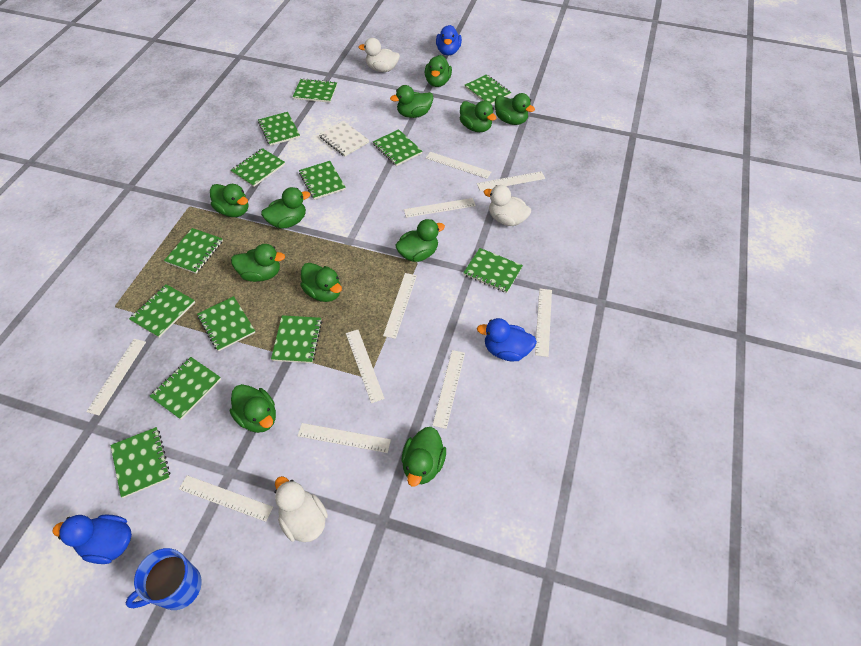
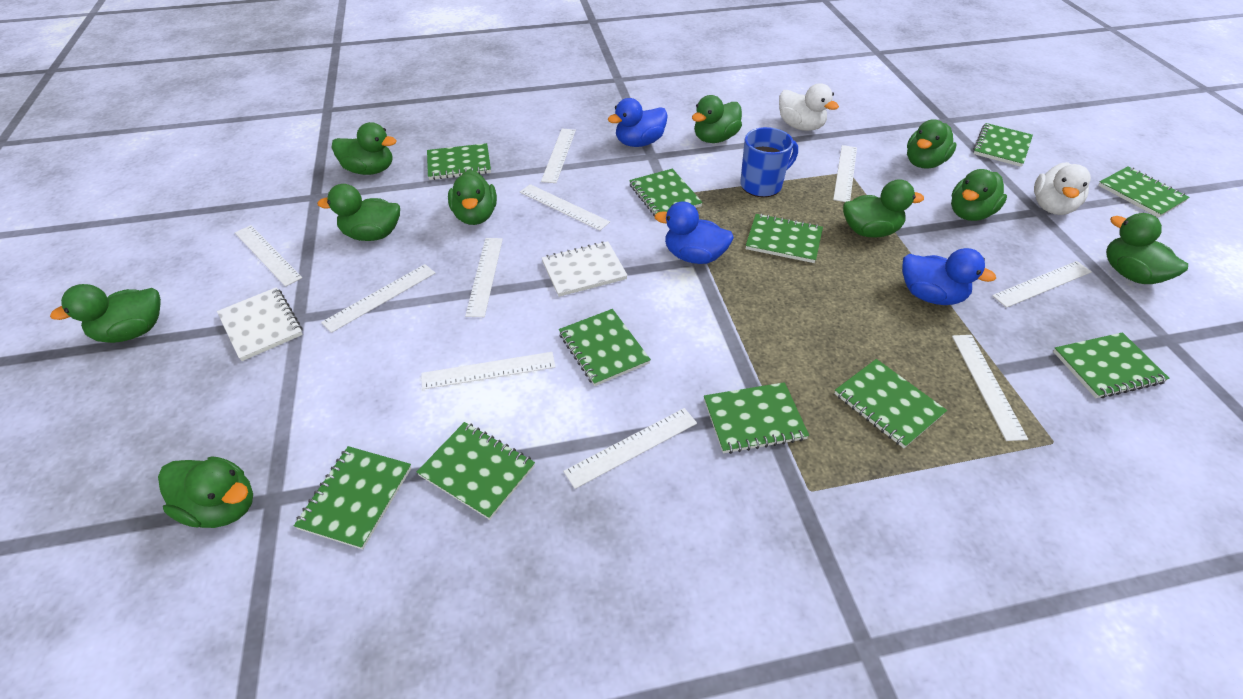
green duck: [210,184,248,217] [230,384,276,433] [231,244,285,282] [261,187,310,229] [300,263,342,302] [390,85,433,118] [395,219,445,262] [402,427,446,487] [425,55,452,87] [460,101,496,132] [495,93,535,125] = 11 -> [50,284,161,343] [158,456,253,528] [317,184,400,241] [332,122,397,175] [448,170,497,225] [692,95,742,143] [843,179,924,237] [907,119,957,169] [951,169,1007,221] [1106,213,1188,284] = 10
green notebook: [110,427,170,498] [129,284,195,338] [150,357,221,419] [164,228,223,274] [197,296,255,351] [231,148,285,187] [258,112,300,146] [271,315,322,363] [293,78,337,103] [299,161,346,200] [373,129,422,166] [463,248,523,293] [465,74,511,105] = 13 -> [294,446,411,550] [417,422,535,520] [427,143,491,180] [559,309,651,386] [629,169,703,216] [704,382,809,454] [746,214,823,263] [834,359,947,448] [973,123,1033,167] [1053,332,1170,398] [1098,166,1189,218] = 11
white duck: [274,476,328,542] [358,38,400,72] [484,185,531,226] = 3 -> [779,83,839,131] [1034,162,1091,215] = 2
white notebook: [319,121,369,156] = 1 -> [217,287,303,361] [542,241,628,297] = 2

